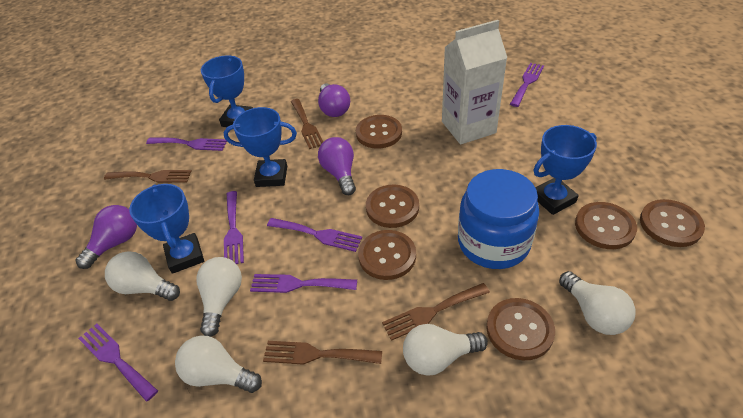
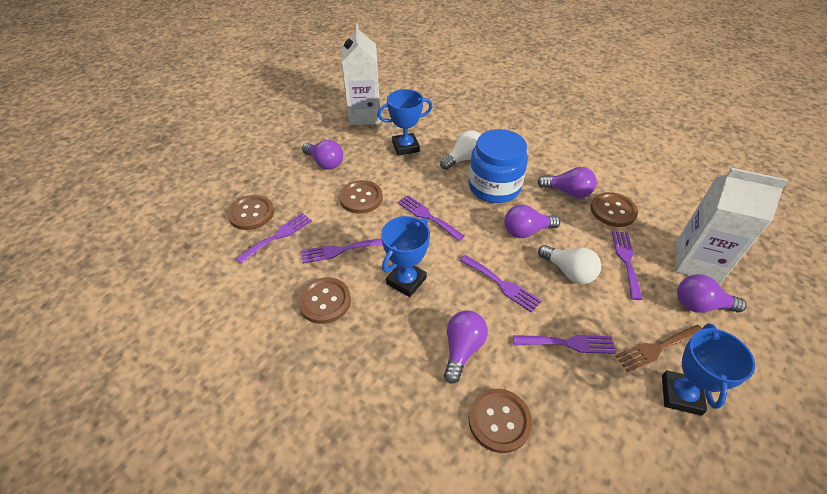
blue trophy: [129,184,204,274] [201,55,253,127] [224,107,297,187] [533,125,597,215] = 4 -> [377,89,433,156] [381,216,430,297] [662,323,755,416] = 3
brown button: [356,115,402,149] [358,230,416,280] [366,185,419,228] [486,298,555,360] [575,202,637,249] [640,199,705,247] = 6 -> [227,195,274,230] [298,277,351,324] [339,180,383,214] [468,389,532,453] [591,192,638,227] = 5
brown fork: [104,170,192,183] [263,341,382,365] [291,99,323,149] [382,283,490,341] = 4 -> [615,325,702,372] = 1
purple light bulb: [75,205,137,269] [318,83,350,117] [318,137,356,195] = 3 -> [302,140,343,170] [444,311,488,384] [504,205,560,238] [537,167,597,198] [677,274,747,313] = 5
white carton: [442,20,507,145] = 1 -> [341,23,381,125] [675,168,788,284] = 2
white light bulb: [105,251,180,301] [175,335,262,393] [196,257,242,337] [403,324,488,376] [559,271,636,335] = 5 -> [440,130,481,170] [538,245,601,284] = 2

